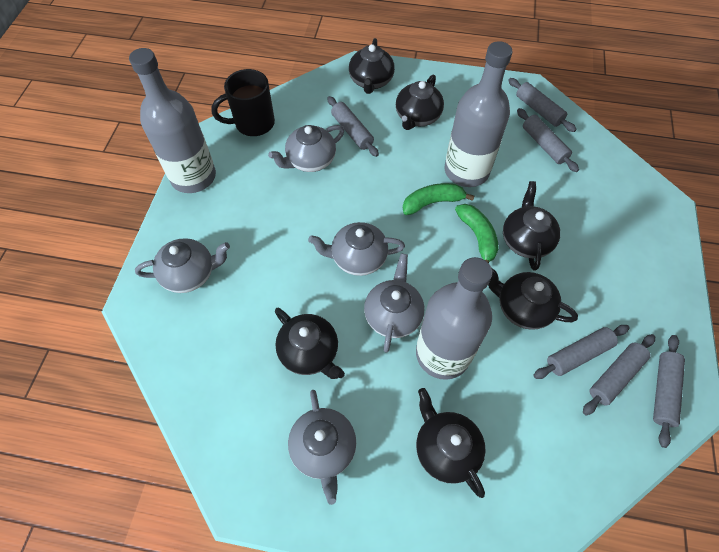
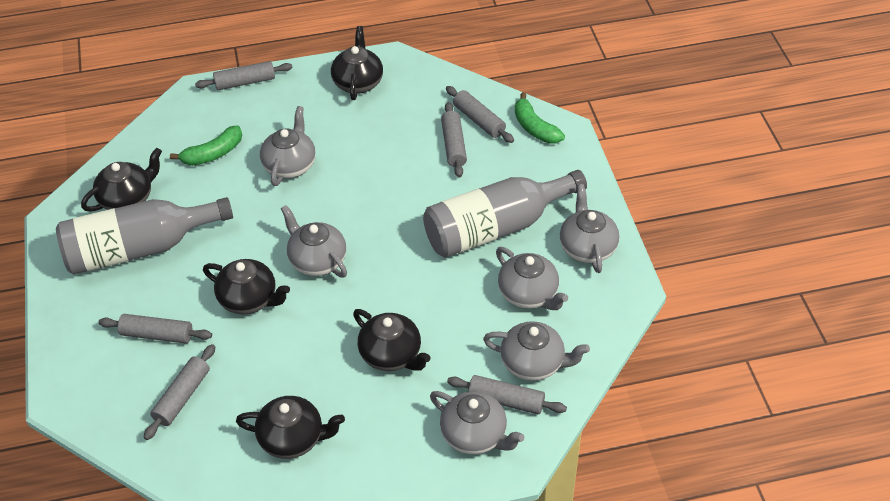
black mug: [211,69,275,136] = 1 -> none = 0
black teapot: [275,308,345,379] [349,38,395,94] [396,75,444,130] [416,388,486,498] [488,268,578,330] [503,181,560,271] = 6 -> [81,148,162,212] [203,259,290,314] [236,396,345,459] [331,26,383,100] [353,309,431,371] = 5
grey bottle: [129,48,216,193] [416,257,492,380] [445,41,513,187] = 3 -> [56,197,233,274] [423,170,587,258] = 2
grey teapot: [135,238,230,293] [268,125,344,172] [288,390,356,505] [308,222,405,276] [364,254,424,353] = 5 -> [260,106,316,186] [281,205,347,277] [430,391,524,454] [483,321,590,381] [496,247,568,310] [560,184,619,273] = 6

